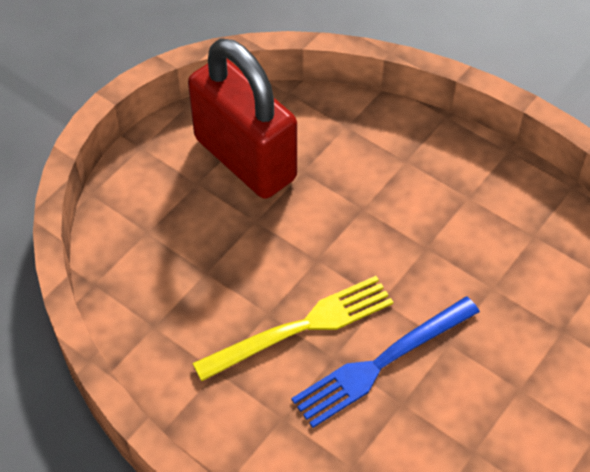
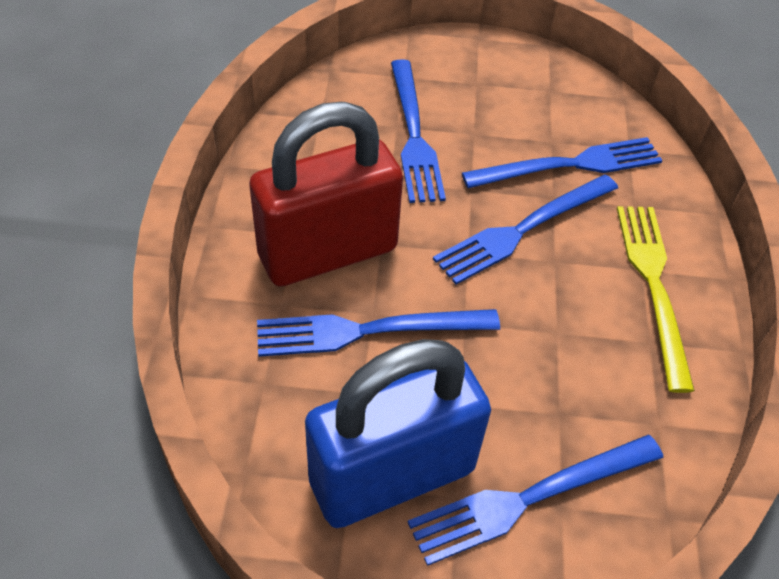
blue fork: [291,297,480,428] = 1 -> [257,309,500,357] [391,59,446,203] [408,435,664,566] [433,174,618,284] [462,137,663,188] = 5
blue padlock: none = 0 -> [305,339,491,528] = 1

